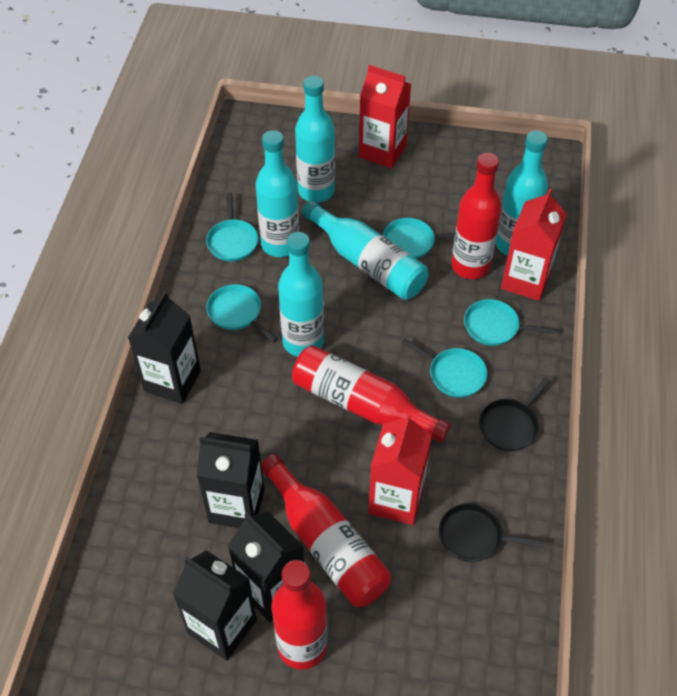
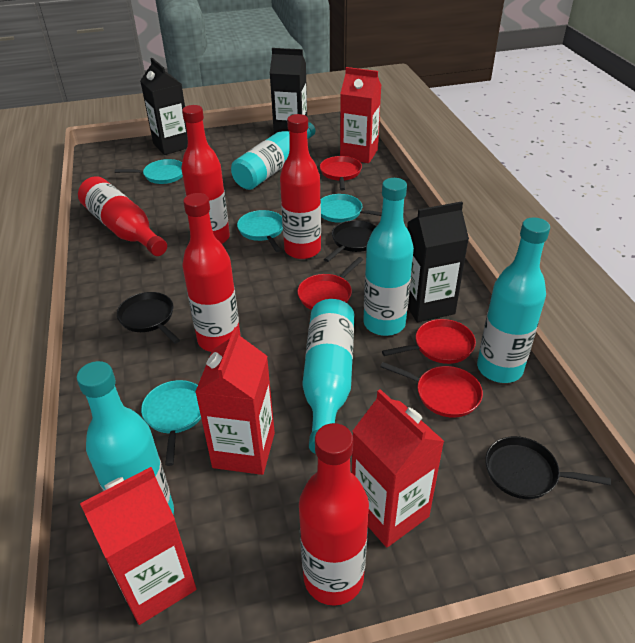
black carton: [128,291,201,404] [173,550,257,661] [197,432,264,528] [228,511,304,622] = 4 -> [140,58,188,155] [270,48,307,134] [407,201,469,322] = 3
black pan: [439,503,544,562] [479,377,550,451] = 2 -> [117,292,180,344] [324,220,376,262] [485,436,611,499] = 3
red bottle: [261,454,391,607] [271,560,328,670] [292,345,451,443] [451,153,502,279] = 4 -> [78,176,167,256] [181,105,230,244] [182,193,240,352] [280,114,321,259] [299,423,369,606] = 5
red carton: [359,65,411,168] [368,413,432,525] [501,189,567,301] = 3 -> [80,467,196,625] [195,327,275,475] [340,67,382,163] [352,389,444,548] = 4
red pan: none = 0 -> [297,257,363,310] [320,156,362,191] [380,362,483,417] [382,319,476,364] = 4
turquoise pan: [206,193,258,261] [206,284,278,342] [383,218,455,259] [402,338,487,398] [464,299,556,346] = 5 -> [115,159,183,184] [141,380,201,466] [237,210,283,252] [320,194,382,223] = 4

